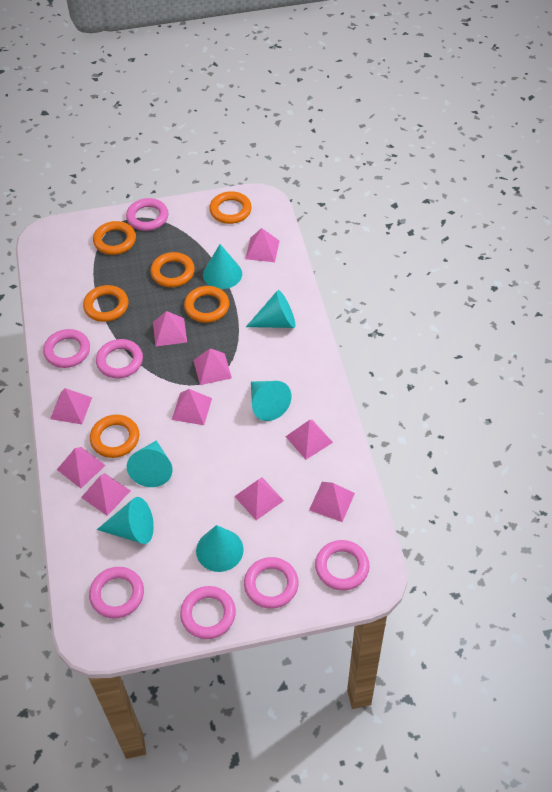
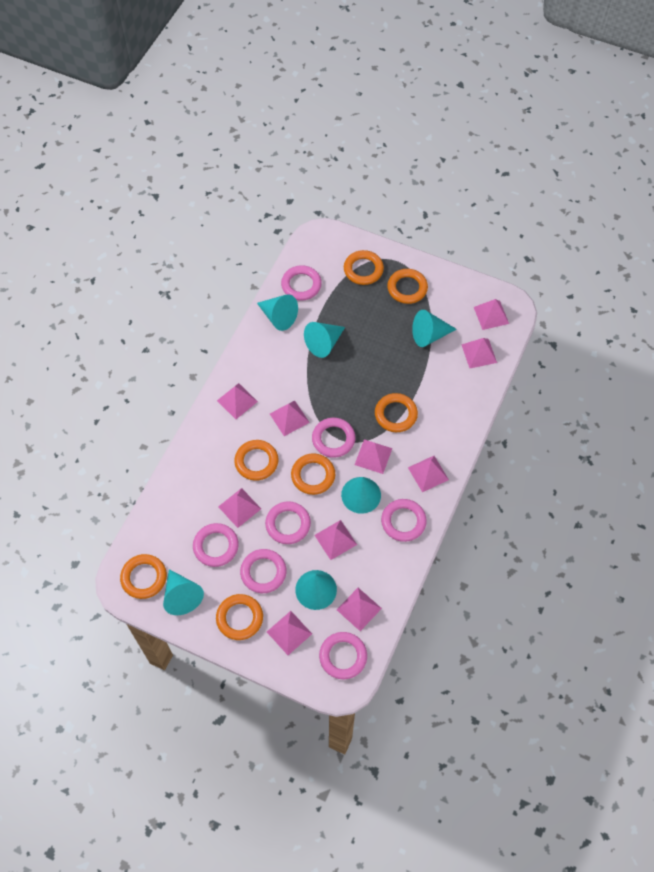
orange ring: [83,285,128,322] [90,415,139,458] [93,221,136,255] [150,252,195,287] [184,286,229,323] [209,191,252,224] = 6 -> [120,554,167,599] [216,594,263,640] [234,440,278,481] [291,453,335,495] [344,250,384,285] [375,393,418,432] [387,269,428,304] = 7

